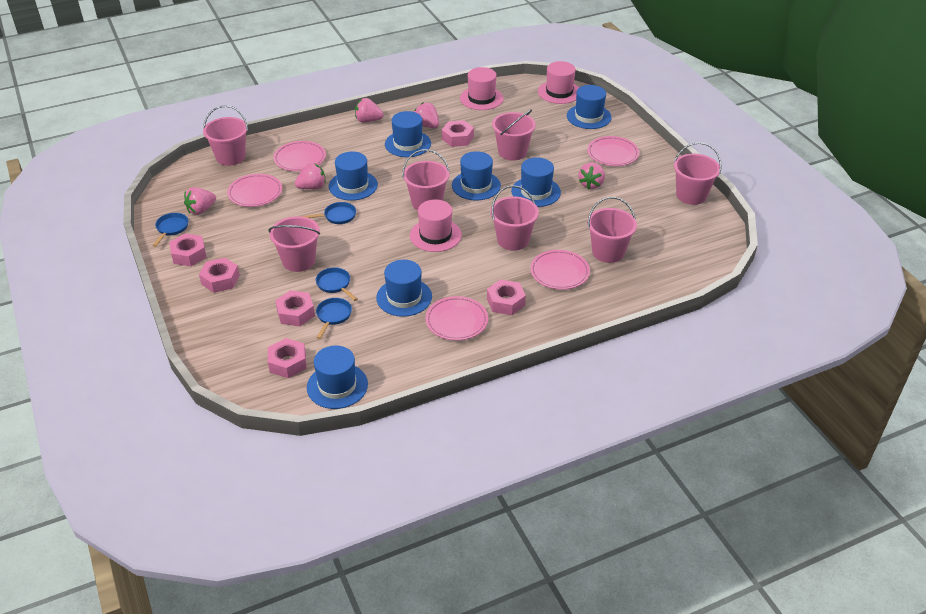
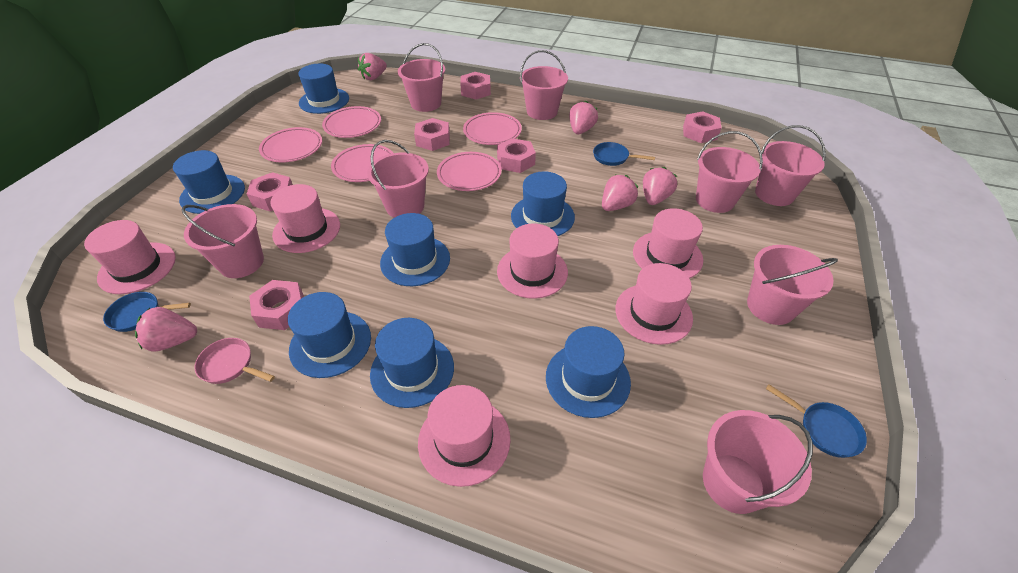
blue pan: [153,213,188,247] [301,202,356,224] [316,267,357,301] [316,298,352,339] = 4 -> [103,292,191,332] [593,142,655,166] [766,384,867,458] = 3
pink bucket: [203,105,248,166] [268,216,320,272] [402,149,450,210] [490,185,539,251] [492,109,536,160] [587,197,637,263] [674,142,722,205] = 7 -> [182,204,264,278] [367,140,429,218] [398,43,445,112] [520,50,568,120] [696,131,763,213] [703,410,813,514] [747,245,838,325] [755,125,826,206] = 8
pink hat: [410,199,462,252] [460,67,504,110] [538,61,579,104] = 3 -> [84,220,176,294] [271,184,340,253] [418,385,511,487] [497,223,568,299] [615,263,693,345] [633,208,703,279] = 6
pink pan: none = 0 -> [195,338,275,384] = 1

